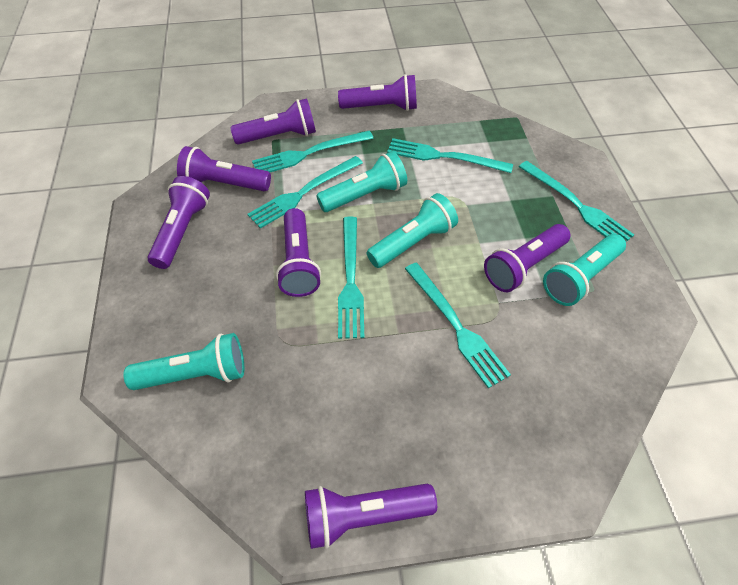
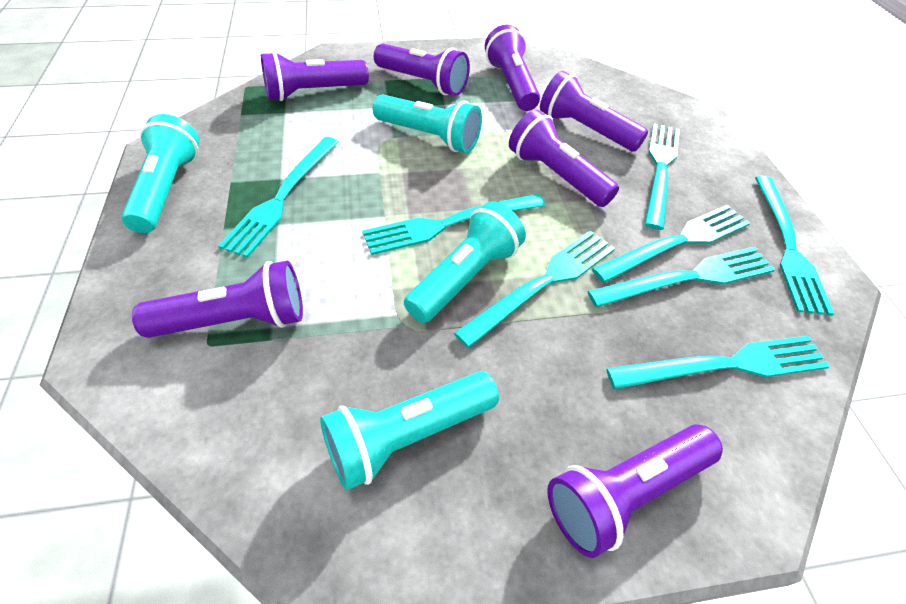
turquoise fork: [248,156,363,229] [252,131,373,172] [338,217,364,339] [387,138,513,173] [405,263,511,388] [519,161,634,241] = 6 -> [218,137,339,258] [362,194,545,255] [454,231,615,348] [588,247,775,307] [592,205,750,283] [606,336,830,389] [645,124,680,230] [755,176,835,316] = 8

